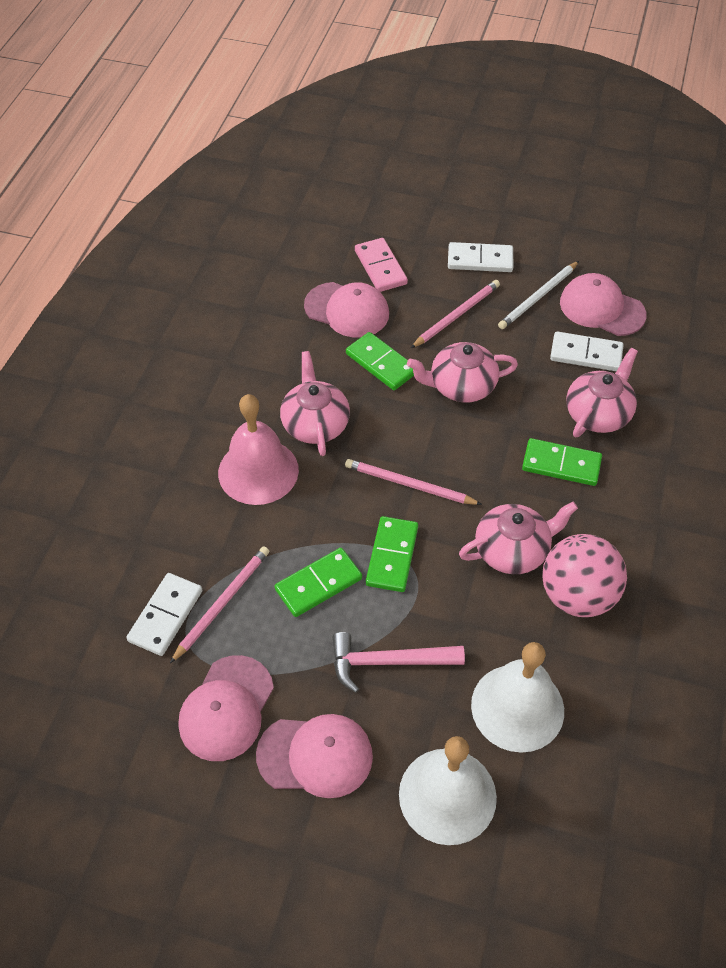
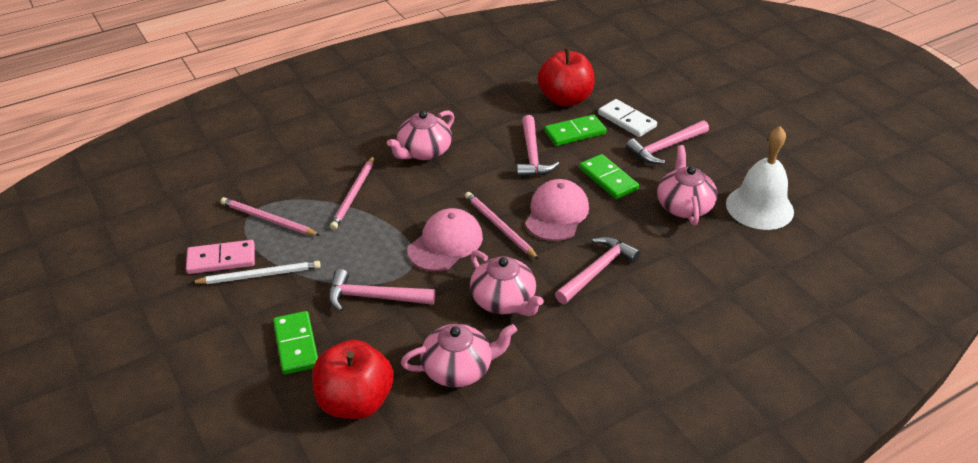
green domino: [275,548,362,617] [346,332,414,390] [366,516,418,592] [522,438,602,486] = 4 -> [273,311,318,375] [544,114,607,146] [579,154,639,199] = 3
pink ball: [542,534,627,617] = 1 -> none = 0
pink bell: [218,394,299,505] = 1 -> none = 0
pink cap: [178,655,274,761] [256,714,373,798] [304,282,389,338] [560,273,646,336] = 4 -> [407,208,483,271] [525,179,589,241] = 2
pink hammer: [332,632,465,693] = 1 -> [328,269,435,312] [516,115,559,177] [555,236,640,304] [626,120,709,164] = 4
red apple: none = 0 -> [312,340,394,419] [538,48,595,107] = 2
white bell: [399,736,497,845] [471,642,564,753] = 2 -> [726,126,794,230] = 1
white domino: [126,573,202,656] [448,242,513,272] [550,332,624,371] = 3 -> [598,99,657,137] = 1

